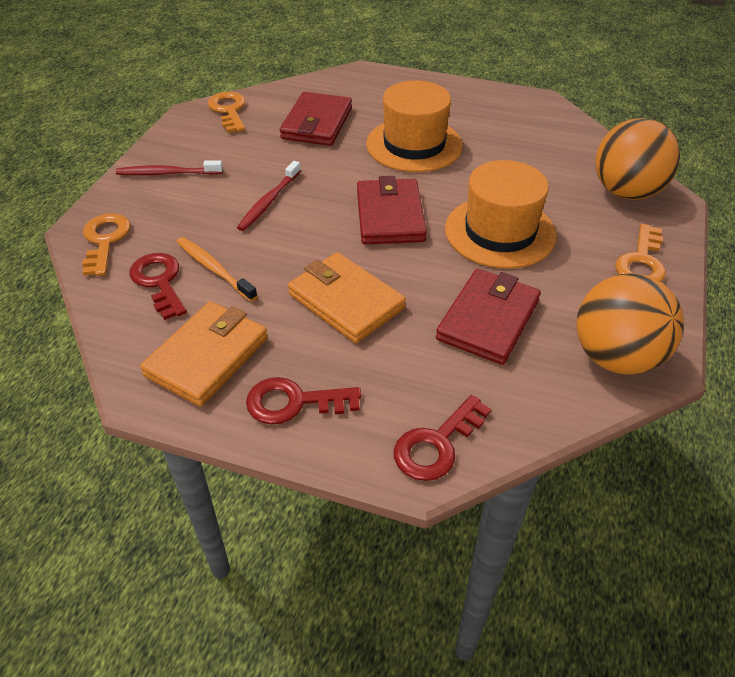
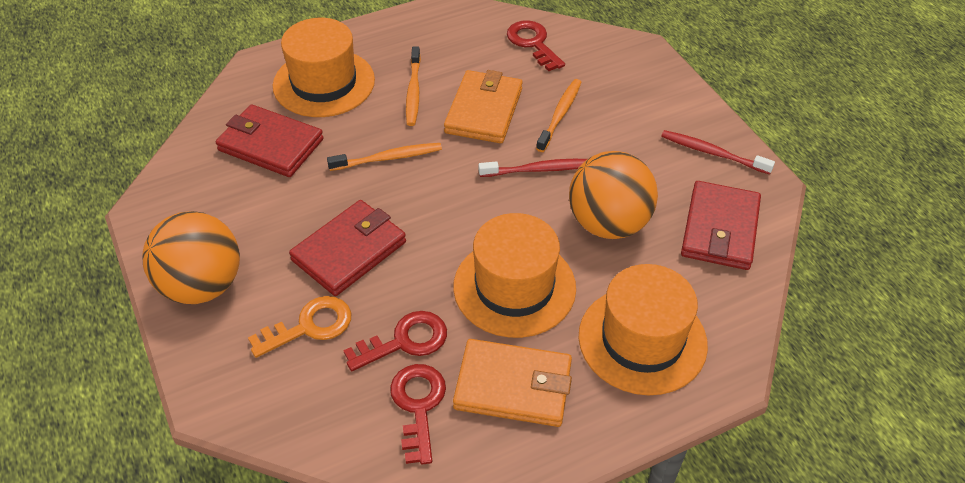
orange hat: [366,80,463,172] [445,160,557,269] = 2 -> [273,18,375,117] [453,213,576,338] [578,264,708,395] = 3
orange key: [82,213,131,276] [208,92,245,133] [615,224,666,282] = 3 -> [248,296,351,358] = 1
orange toothbrush: [177,237,257,301] = 1 -> [327,143,442,171] [406,46,421,126] [536,79,581,152] = 3

